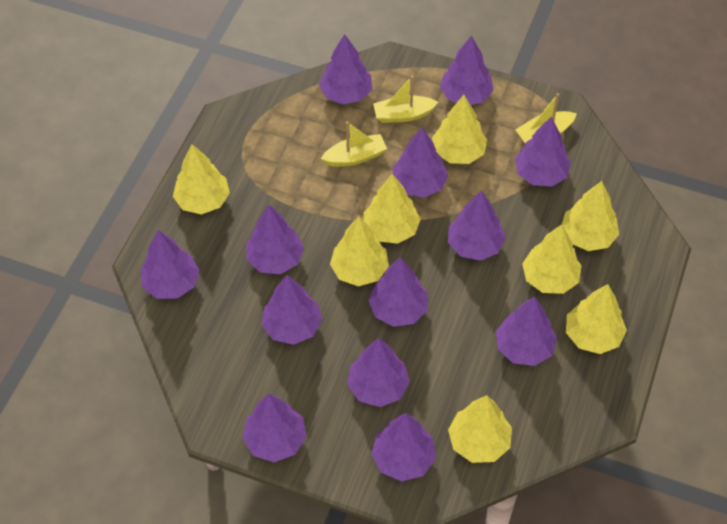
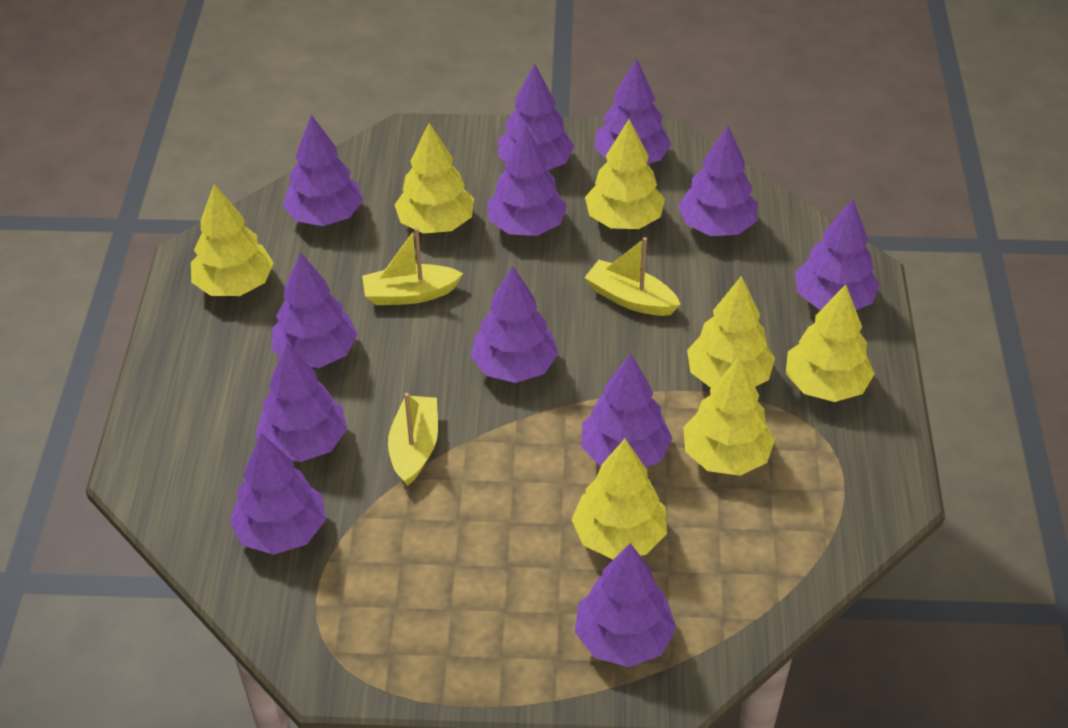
purple tree: [140,230,199,299] [242,393,307,462] [246,205,304,274] [262,275,322,345] [319,34,372,104] [347,338,410,407] [368,257,428,327] [371,413,436,482] [393,127,448,198] [440,35,494,105] [448,190,506,261] [496,296,557,366] [515,117,571,187] = 13 -> [229,433,326,555] [255,343,347,462] [271,252,358,368] [283,115,363,226] [471,266,558,383] [487,125,567,236] [498,63,574,171] [575,543,676,667] [581,353,673,468] [594,58,671,164] [678,126,758,236] [795,199,880,310] = 12
yellow tree: [173,144,230,214] [330,216,389,286] [364,174,421,244] [432,95,487,164] [448,395,512,463] [522,224,582,294] [562,181,619,251] [566,284,627,354] = 8 -> [191,184,274,296] [394,123,474,234] [571,439,667,559] [585,119,665,229] [683,356,775,476] [687,276,775,388] [786,284,875,402] = 7

